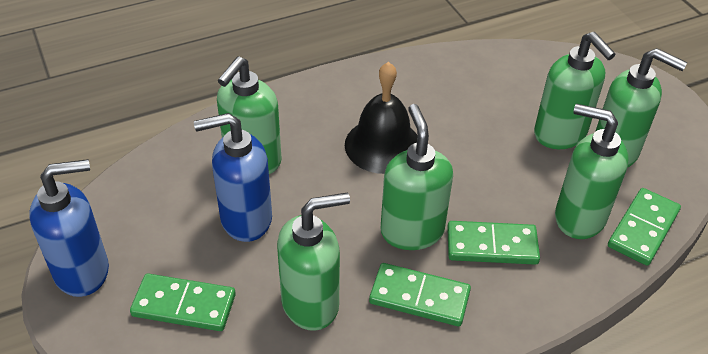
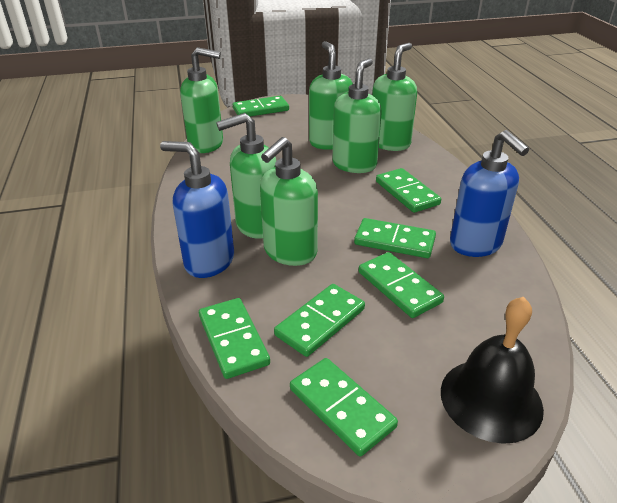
green domino: [130,273,236,331] [369,263,471,326] [447,221,540,265] [608,188,681,266] = 4 -> [199,298,270,379] [233,96,289,116] [274,284,365,357] [290,358,398,456] [354,218,436,258] [359,252,444,318] [376,168,441,213] = 7

